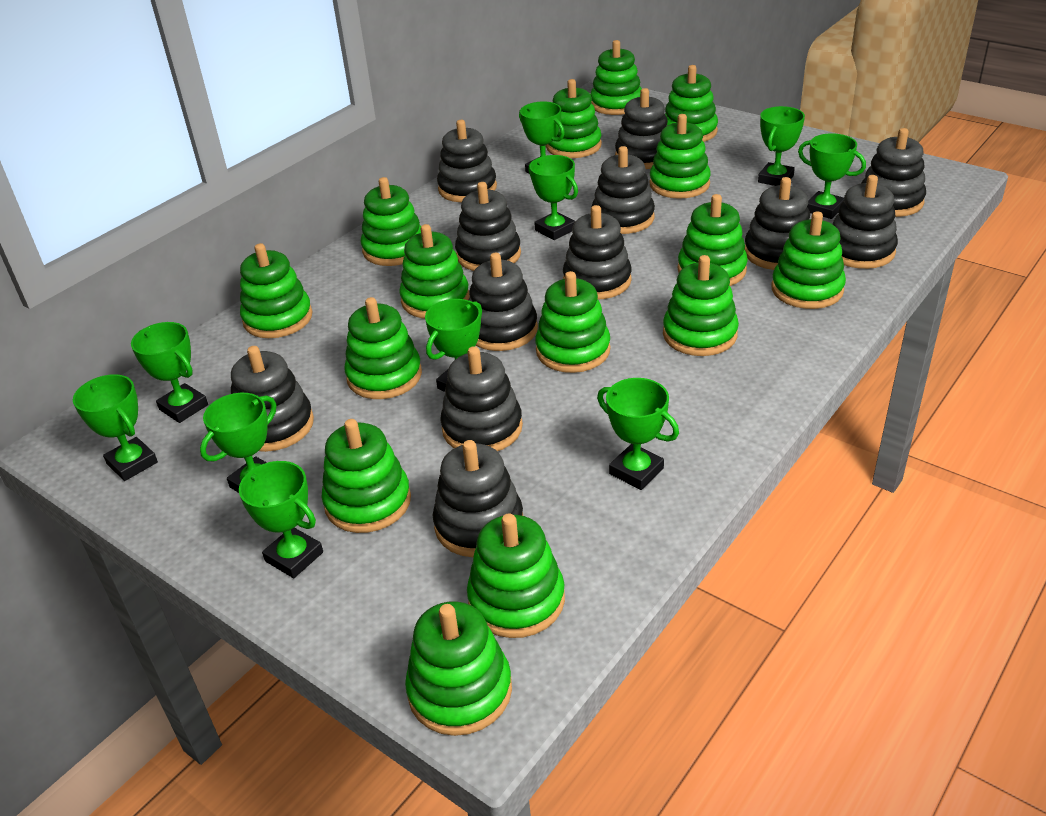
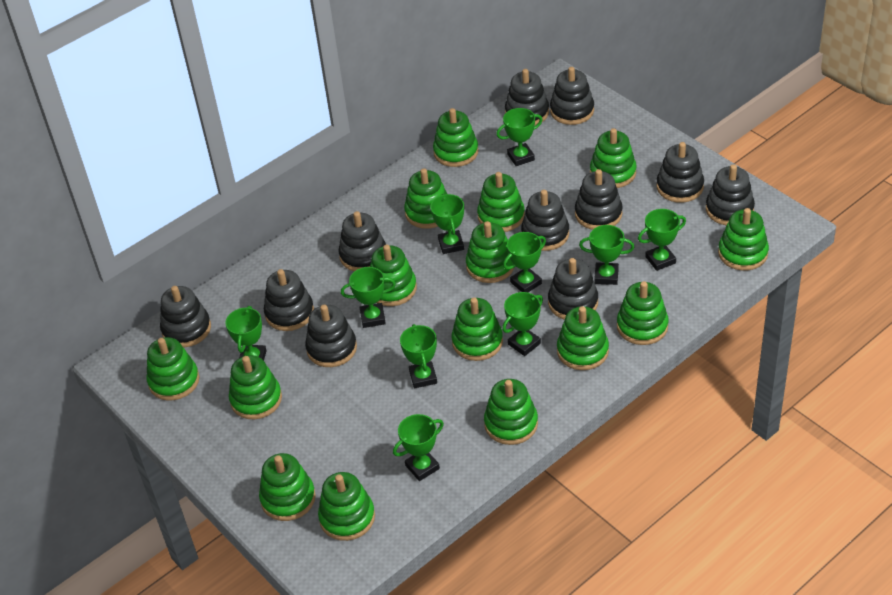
black stacking toy: [231,346,314,452] [433,440,523,557] [437,120,497,202] [440,346,523,451] [455,182,521,271] [469,253,538,351] [563,205,632,299] [592,146,655,234] [615,88,668,169] [745,177,810,270] [833,175,898,269] [862,128,926,217] = 12 -> [160,286,211,347] [264,269,314,331] [305,305,357,367] [338,211,386,271] [505,69,549,125] [521,190,569,251] [548,258,598,320] [550,67,594,125] [575,169,623,230] [657,142,704,203] [706,164,755,225] = 11

